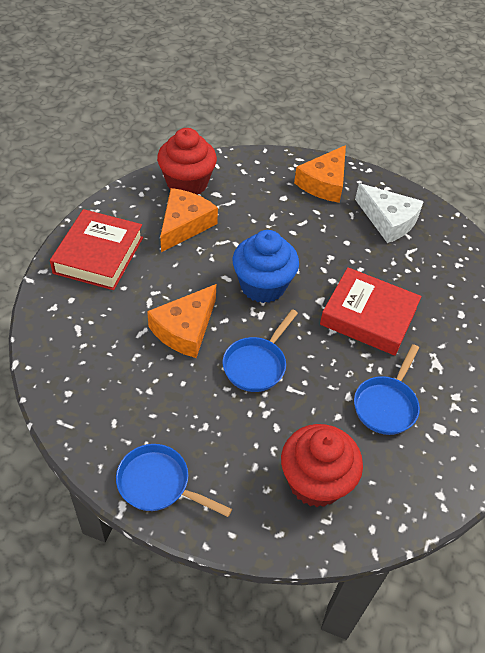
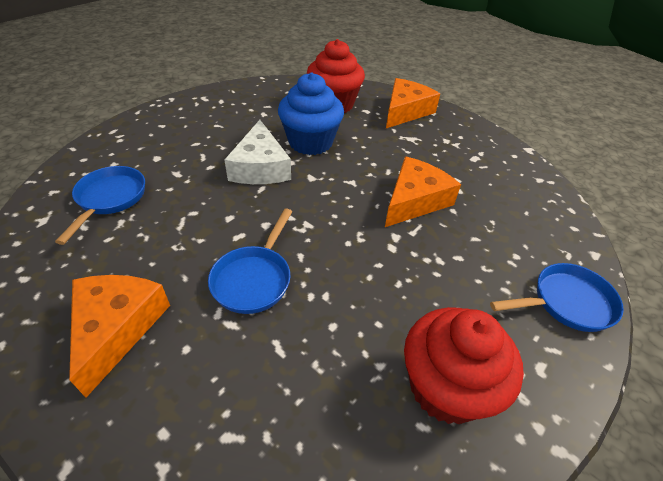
red book: [50,209,143,290] [320,267,421,356] = 2 -> none = 0

